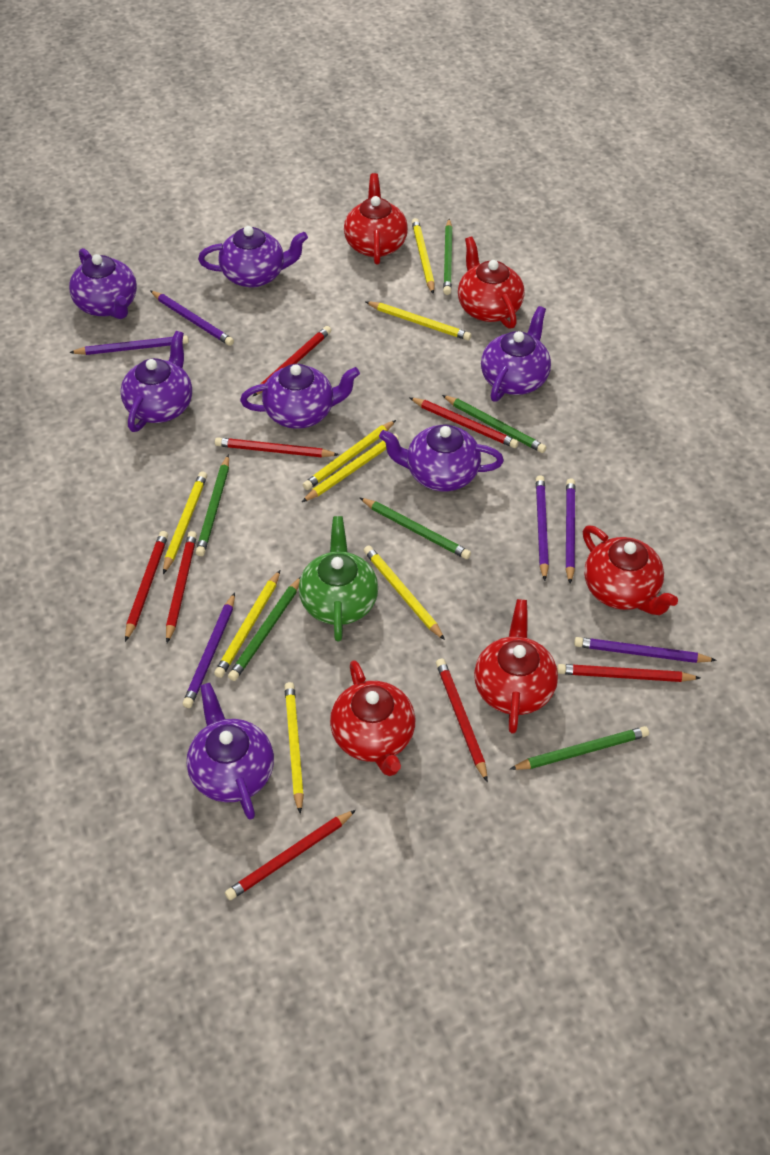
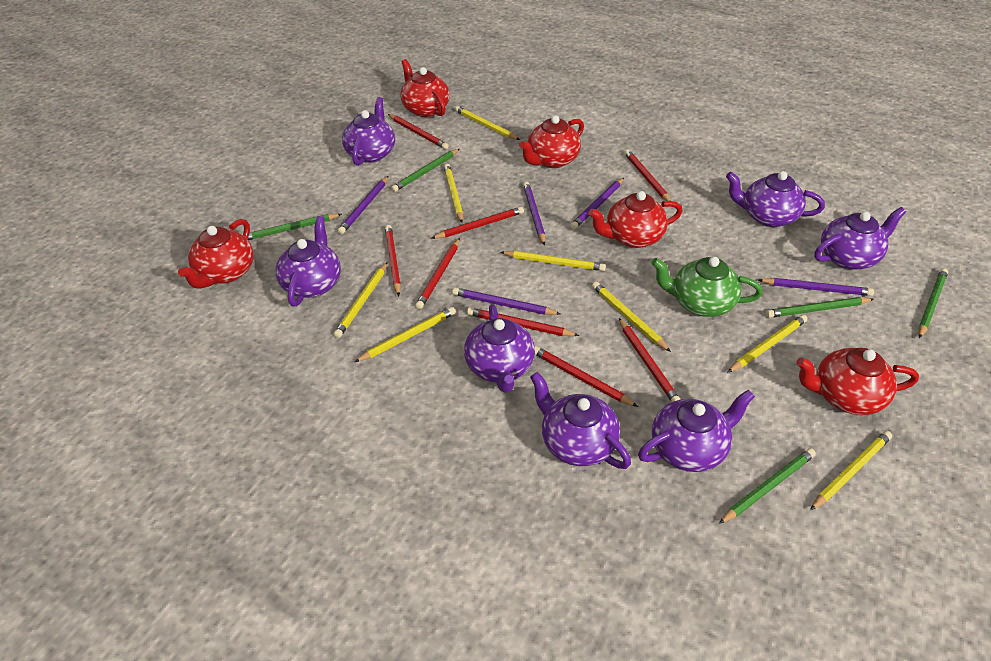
green pencil: [196,454,229,556] [228,578,300,681] [359,497,471,559] [442,395,547,453] [443,219,453,295] [510,726,649,770] = 6 -> [242,214,342,240] [391,149,460,192] [719,448,816,524] [766,297,874,318] [918,268,948,338] = 5
purple pencil: [69,335,189,355] [150,290,234,346] [183,593,235,708] [536,475,549,581] [566,478,576,584] [574,637,717,663] = 6 -> [338,176,389,234] [452,288,561,315] [523,182,545,245] [570,178,624,229] [759,278,874,296] = 5

